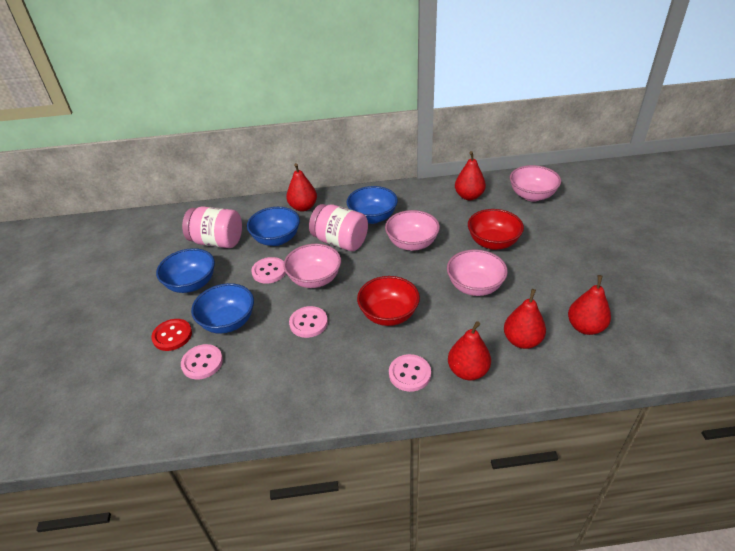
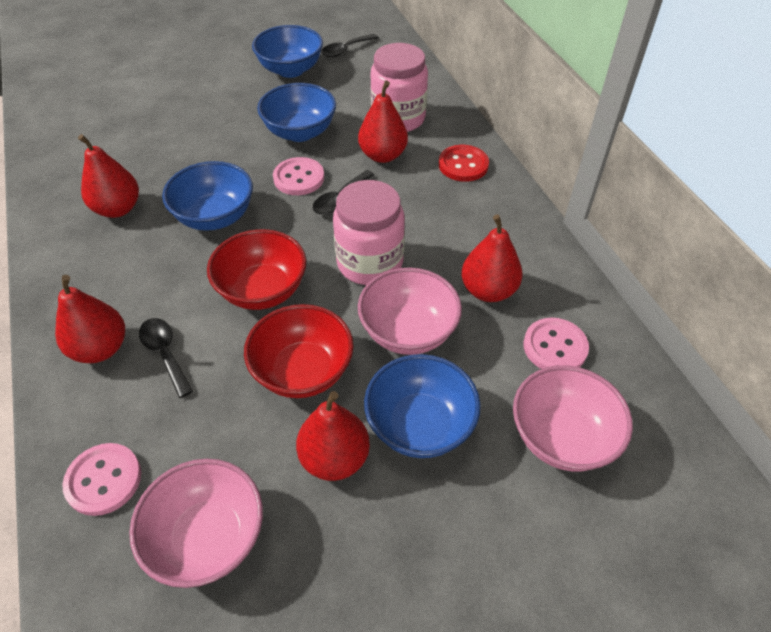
black spoon: none = 0 -> [139,318,193,398] [313,170,374,215] [321,34,379,57] = 3
pink bowl: [283,244,341,288] [385,210,440,251] [447,249,508,296] [510,165,561,202] = 4 -> [129,459,263,588] [358,268,462,355] [513,365,633,472] = 3
pink button: [181,344,223,379] [251,257,286,284] [289,306,328,338] [389,354,431,392] = 4 -> [62,443,141,516] [273,157,324,195] [523,318,589,369] = 3

